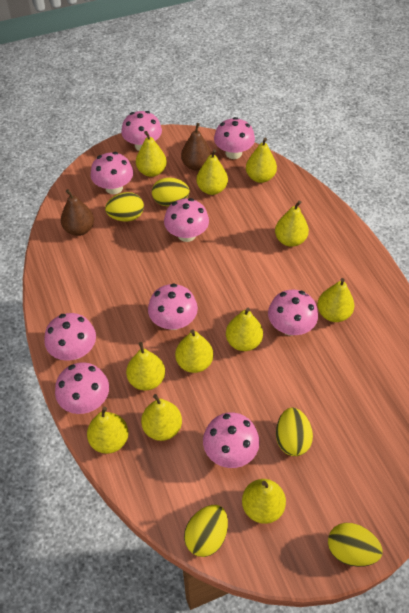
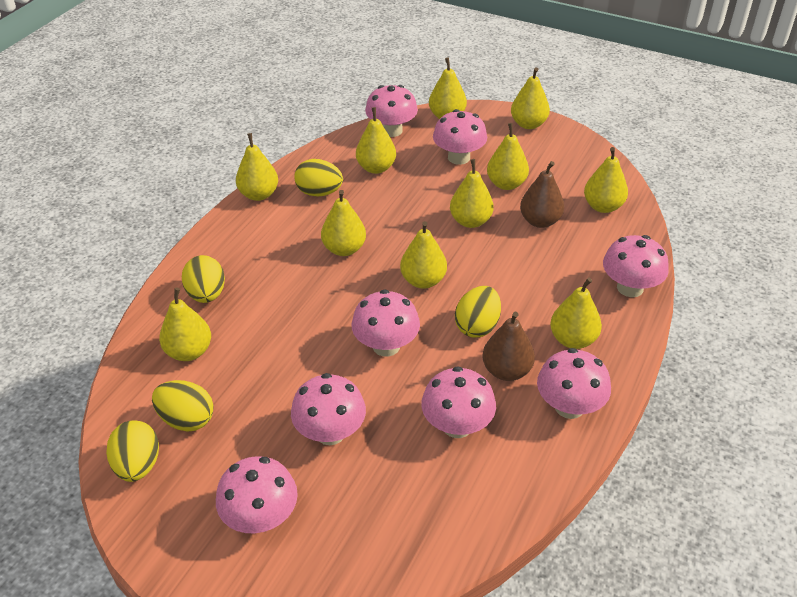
pink mushroom: [44,313,96,361] [55,362,109,414] [90,152,133,194] [121,111,162,151] [148,283,198,330] [164,198,209,242] [203,412,260,468] [214,117,255,159] [268,290,318,336] = 9 -> [216,456,298,533] [291,373,366,445] [352,289,420,357] [365,85,418,137] [421,366,496,438] [433,109,487,165] [537,348,611,419] [603,235,669,297] = 8

